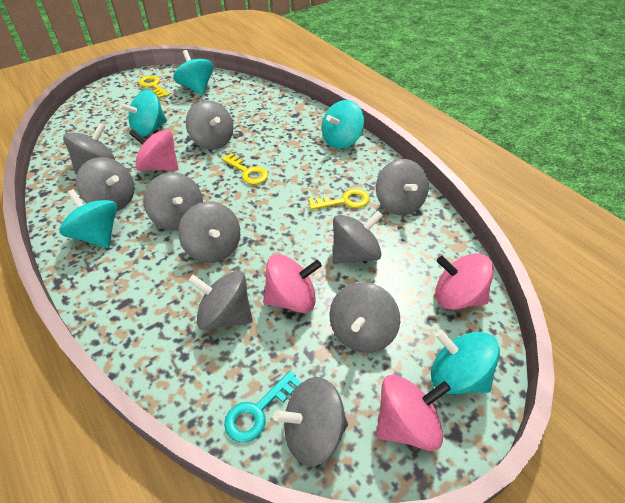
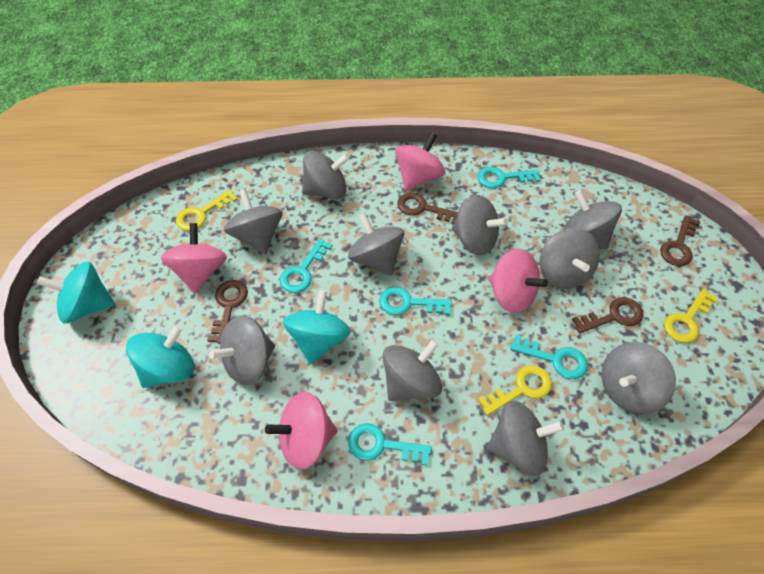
brown key: none = 0 -> [207,280,248,344] [397,192,458,224] [572,297,644,333] [660,215,700,266] = 4
turquoise key: [224,371,302,443] = 1 -> [279,239,332,293] [348,423,432,466] [379,287,452,315] [477,167,540,189] [510,334,588,379] = 5
turquoise spinning top: [59,189,117,248] [119,90,167,137] [173,50,214,95] [322,100,364,149] [431,330,500,394] = 5 -> [37,262,115,323] [126,325,194,388] [283,290,351,364] = 3

